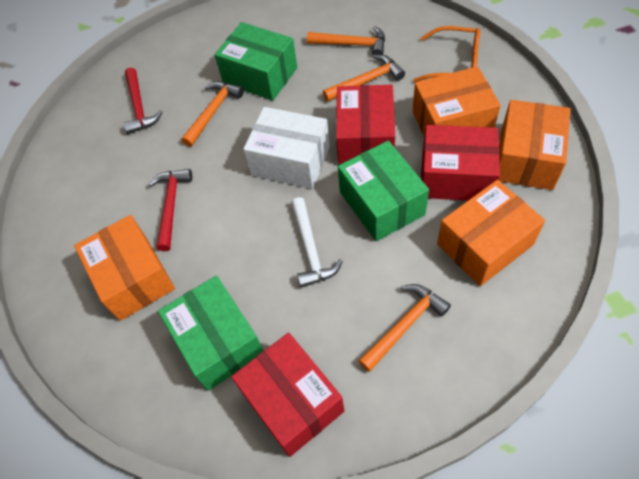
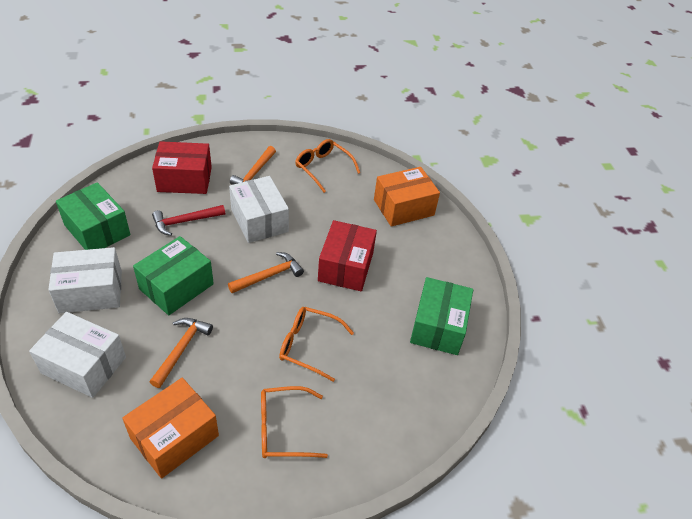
orange box: [74,215,175,321] [412,66,501,136] [437,180,545,286] [499,100,571,190] = 4 -> [122,378,219,479] [374,167,440,227] = 2
orange glasses: [413,26,480,82] = 1 -> [261,386,328,458] [279,307,354,382] [295,139,360,193] = 3
orange hammer: [181,81,244,147] [307,26,385,55] [323,55,405,102] [358,284,451,372] = 4 -> [150,318,213,388] [228,252,304,293] [230,146,276,185] = 3
red box: [231,333,344,457] [336,85,395,165] [421,125,500,201] = 3 -> [152,141,212,194] [318,220,377,291] = 2
red hammer: [123,68,163,134] [148,169,192,251] = 2 -> [152,205,225,236] = 1
white box: [243,107,330,189] = 1 -> [29,312,126,398] [48,247,122,313] [229,176,289,243] = 3
white hammer: [291,197,343,288] = 1 -> none = 0

